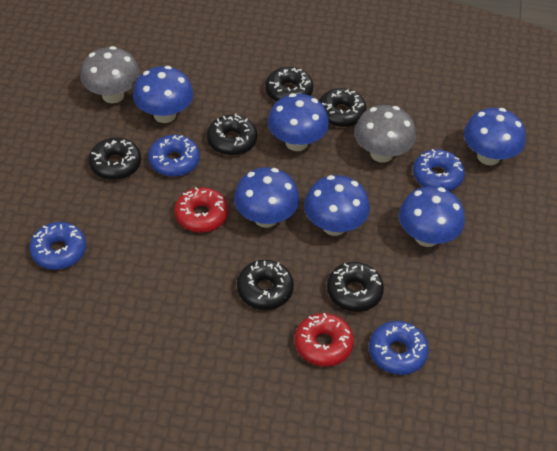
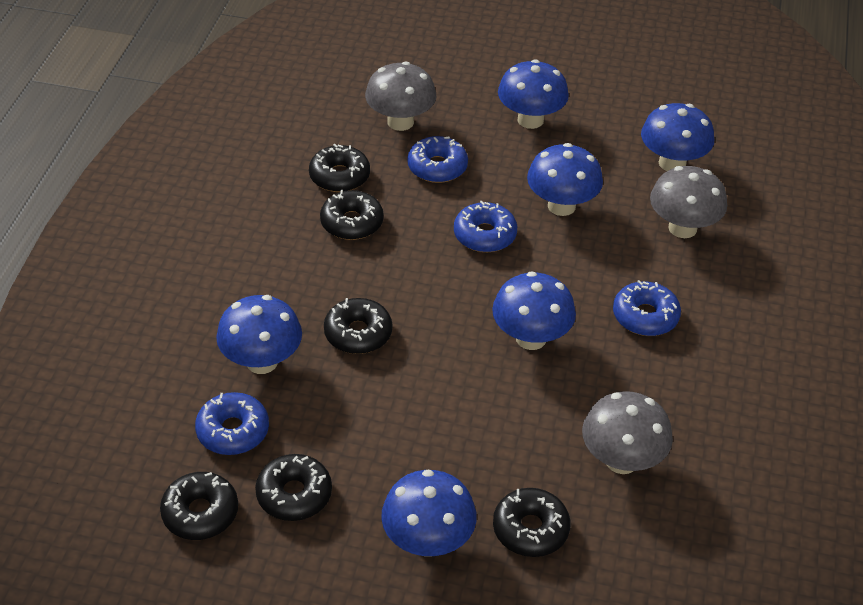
grey mushroom: [80,46,140,103] [354,105,416,163] = 2 -> [365,61,436,131] [582,391,673,474] [650,166,727,238] = 3
red donut: [175,187,228,233] [295,313,354,367] = 2 -> none = 0

